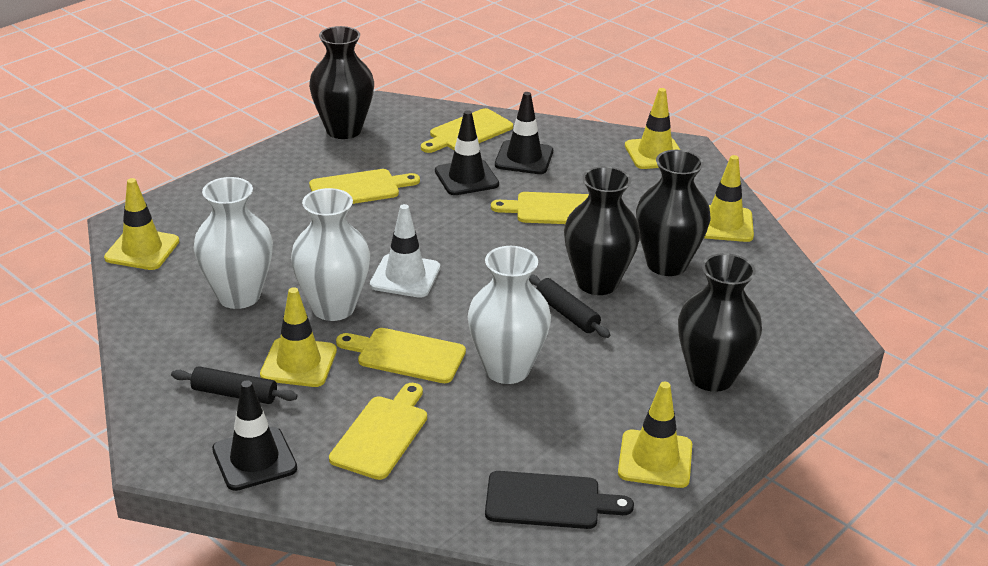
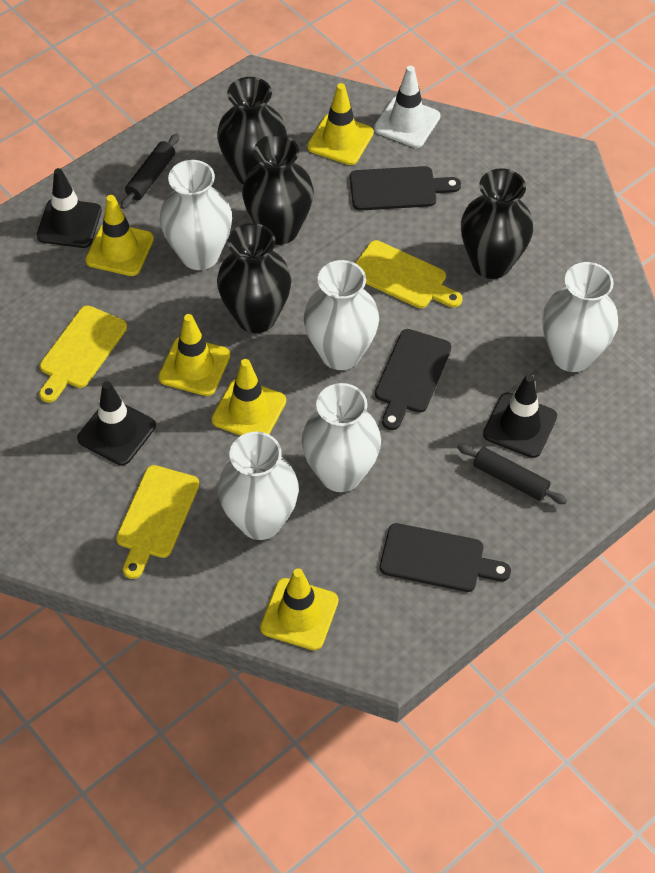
black cutting board: [485,471,634,529] = 1 -> [350,166,461,211] [375,329,451,430] [380,523,511,592] = 3
white vase: [194,177,273,309] [291,188,370,321] [468,246,551,384] = 3 -> [160,160,232,270] [218,432,299,540] [301,383,381,492] [304,260,379,370] [542,262,618,372] = 5
yellow cutting board: [309,169,420,204] [329,383,427,480] [336,328,466,383] [421,108,513,153] [491,192,589,224] = 5 -> [39,305,127,403] [116,465,199,579] [355,240,462,308] = 3

